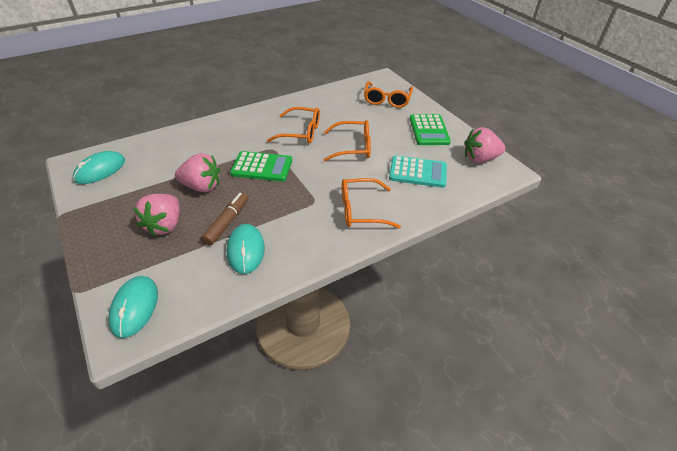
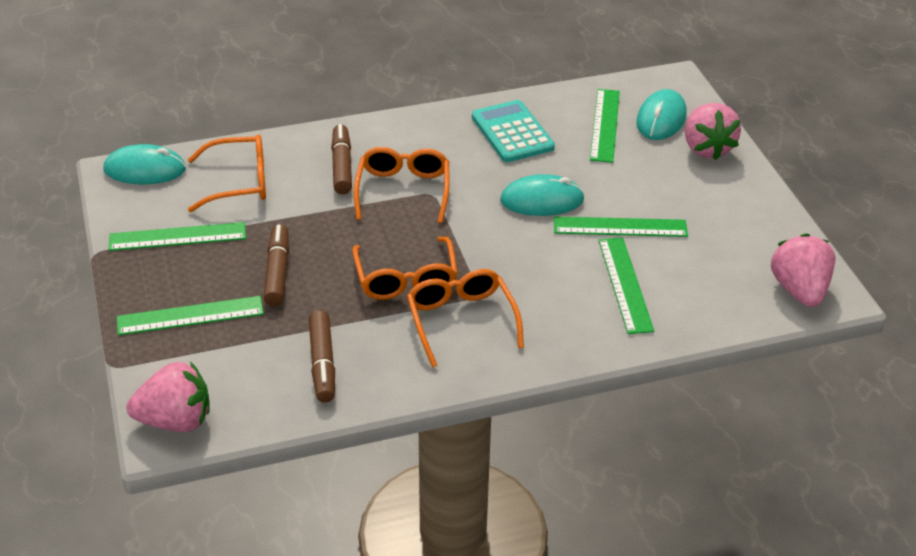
brown marker: [201,192,248,246] = 1 -> [263,224,289,306] [309,310,335,403] [331,124,352,194] = 3
green calculator: [230,151,292,182] [410,114,451,145] = 2 -> none = 0
green ruler: none = 0 -> [109,222,246,251] [117,296,264,335] [554,216,688,237] [590,89,620,163] [598,237,654,334] = 5

